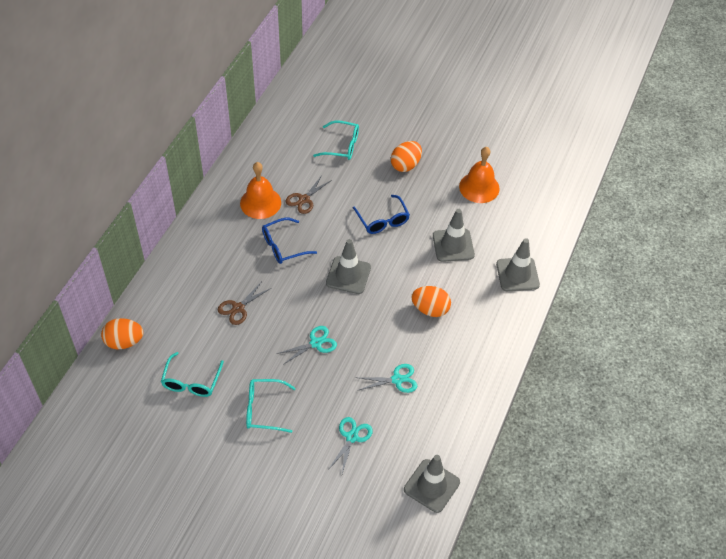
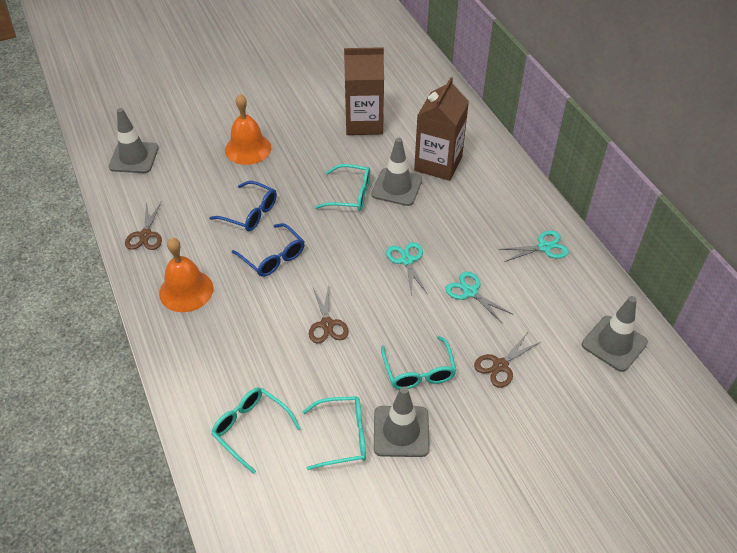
brown carton: none = 0 -> [344,47,384,135] [414,77,469,181] = 2
brown scissors: [218,283,271,325] [286,176,332,214] = 2 -> [125,202,162,250] [309,285,349,344] [474,332,542,388] = 3
orange egg: [101,318,143,349] [391,141,422,172] [411,286,451,317] = 3 -> none = 0
turquoise glasses: [161,352,224,397] [246,379,296,433] [313,120,359,160] = 3 -> [211,387,301,474] [303,396,366,470] [315,164,370,211] [381,336,456,390] = 4

